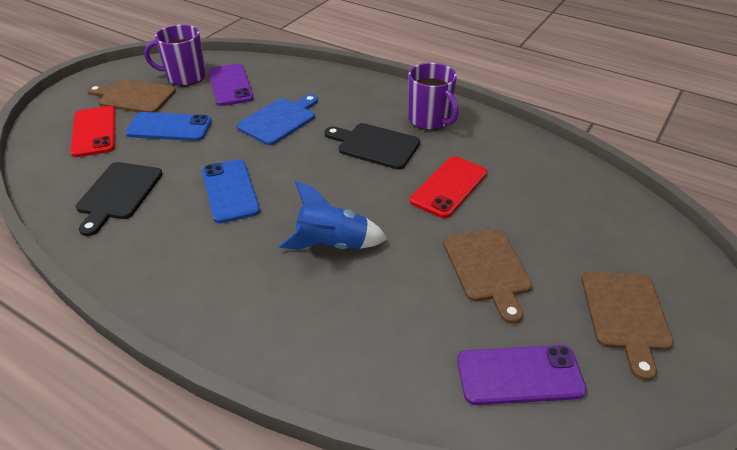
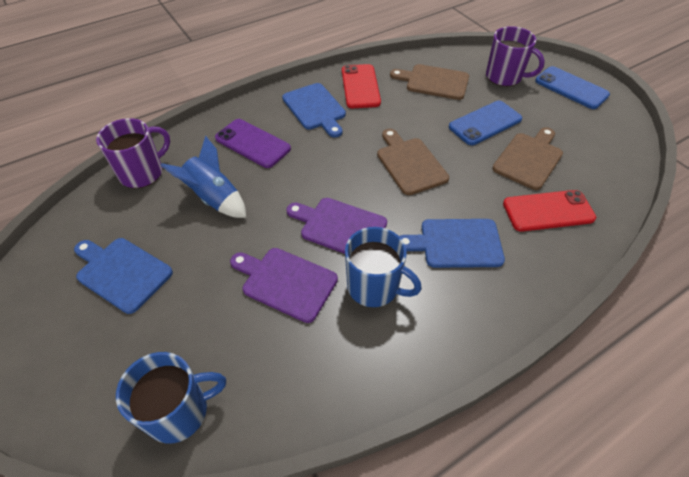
black cutting board: [76,162,163,236] [325,123,420,169] = 2 -> none = 0
blue cutting board: [237,94,318,145] = 1 -> [74,238,173,314] [282,83,346,138] [399,219,505,268] = 3
blue mug: none = 0 -> [116,352,226,444] [345,227,422,307] = 2
purple cutting board: none = 0 -> [230,248,338,323] [287,198,387,254] = 2
purple phone: [209,64,254,106] [457,345,587,405] = 2 -> [215,119,291,168] = 1

